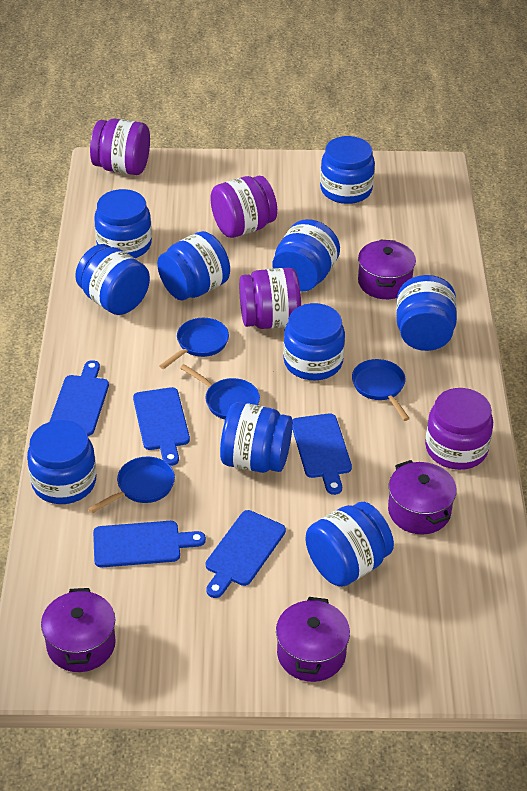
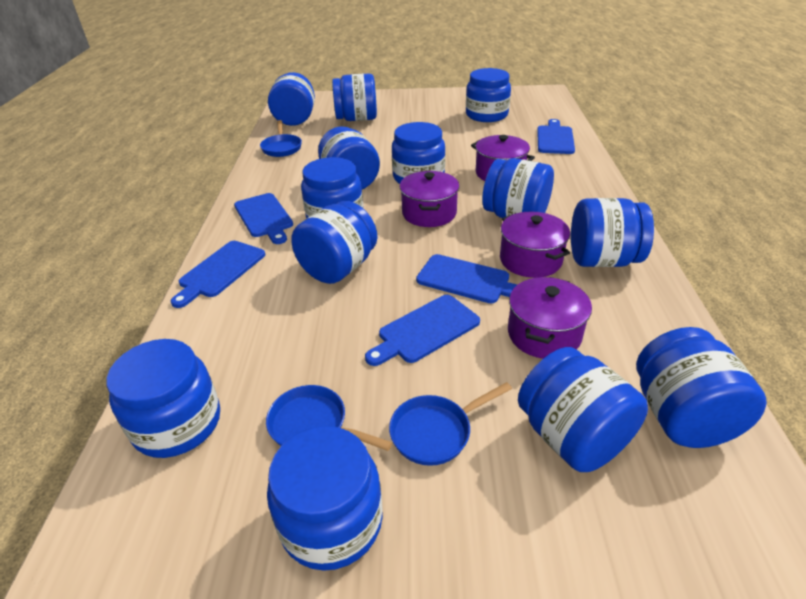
blue jar: [27,420,96,504] [75,244,150,315] [94,189,152,258] [157,231,230,300] [220,402,293,473] [272,219,340,292] [283,303,345,380] [306,502,394,587] [320,136,375,204] [396,275,457,351] = 10 -> [107,339,220,458] [267,426,383,571] [268,72,315,126] [291,201,377,284] [301,157,363,219] [318,126,380,189] [332,74,377,121] [392,122,445,184] [466,68,511,122] [482,158,554,218] [518,347,648,472] [571,198,654,267] [636,327,767,448] = 13
blue pan: [88,457,175,513] [159,318,229,369] [180,364,260,420] [352,359,410,421] = 4 -> [260,120,302,157] [266,385,392,451] [389,382,512,466] = 3
purple jar: [90,118,150,175] [210,176,277,238] [239,268,301,329] [425,388,493,470] = 4 -> none = 0

